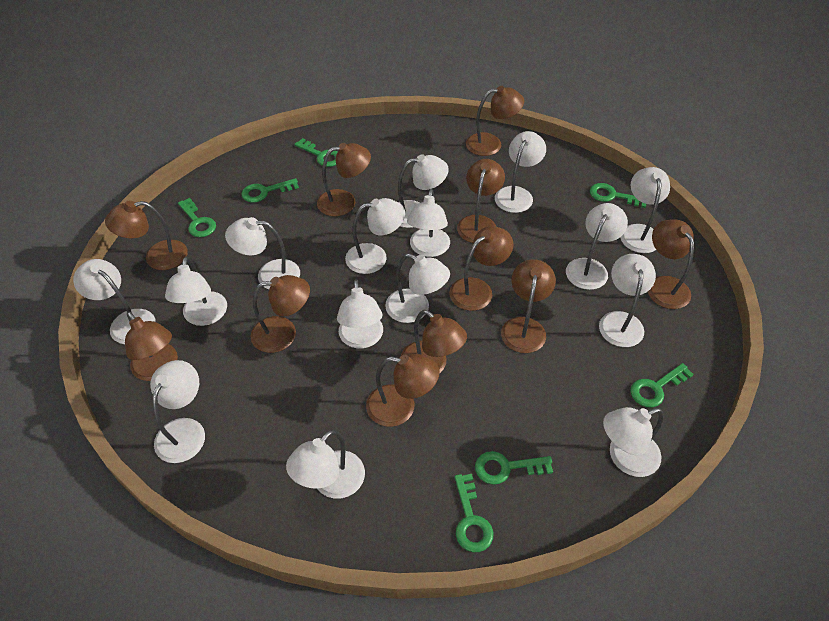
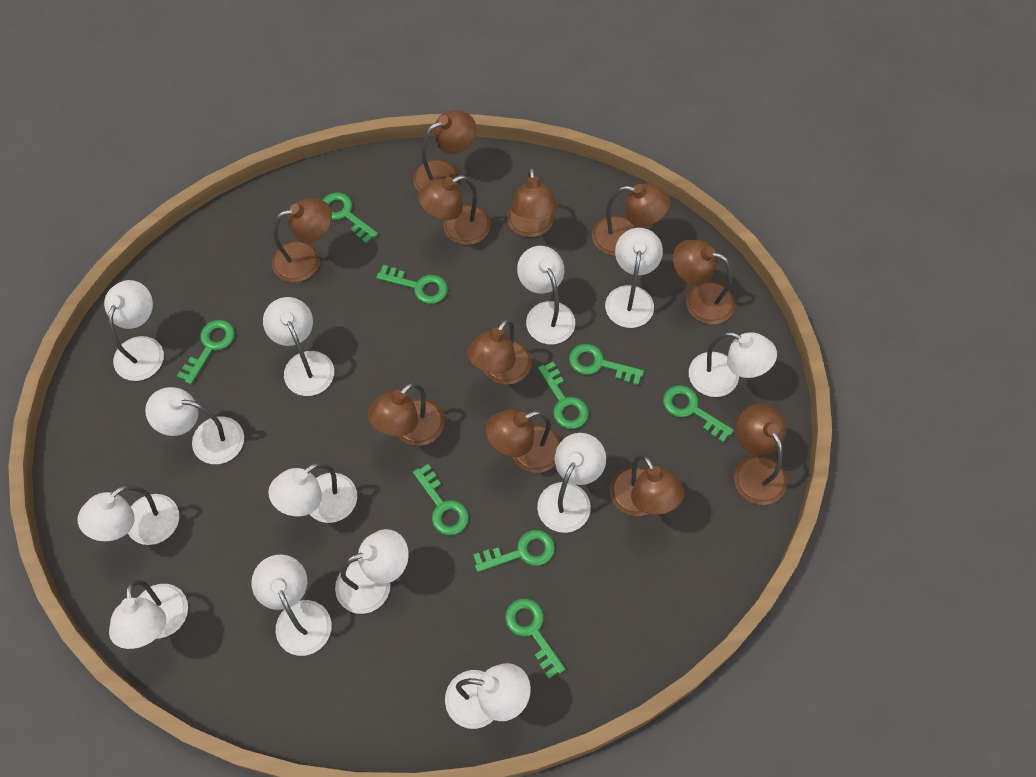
green key: [178,198,216,237] [241,178,299,203] [294,138,338,167] [454,474,494,552] [475,451,553,485] [590,183,646,208] [630,363,694,408] = 7 -> [177,320,235,384] [323,193,378,244] [376,265,448,304] [413,464,469,536] [473,530,555,572] [505,598,565,679] [538,362,589,429] [569,344,644,386] [663,385,734,443] = 9
white lamp: [73,259,156,344] [150,360,205,463] [165,257,227,326] [225,217,300,289] [286,430,365,499] [337,279,383,348] [345,198,405,274] [385,254,450,323] [398,154,449,228] [407,189,450,257] [495,131,546,213] [566,203,628,290] [599,254,656,347] [603,407,664,477] [620,167,670,253] = 15 -> [78,485,179,545] [104,280,164,381] [109,580,188,649] [145,387,244,464] [251,555,332,656] [263,297,334,396] [268,463,357,523] [335,529,409,614] [445,663,531,729] [517,246,575,344] [537,433,606,533] [605,228,663,328] [689,332,777,397] = 13

